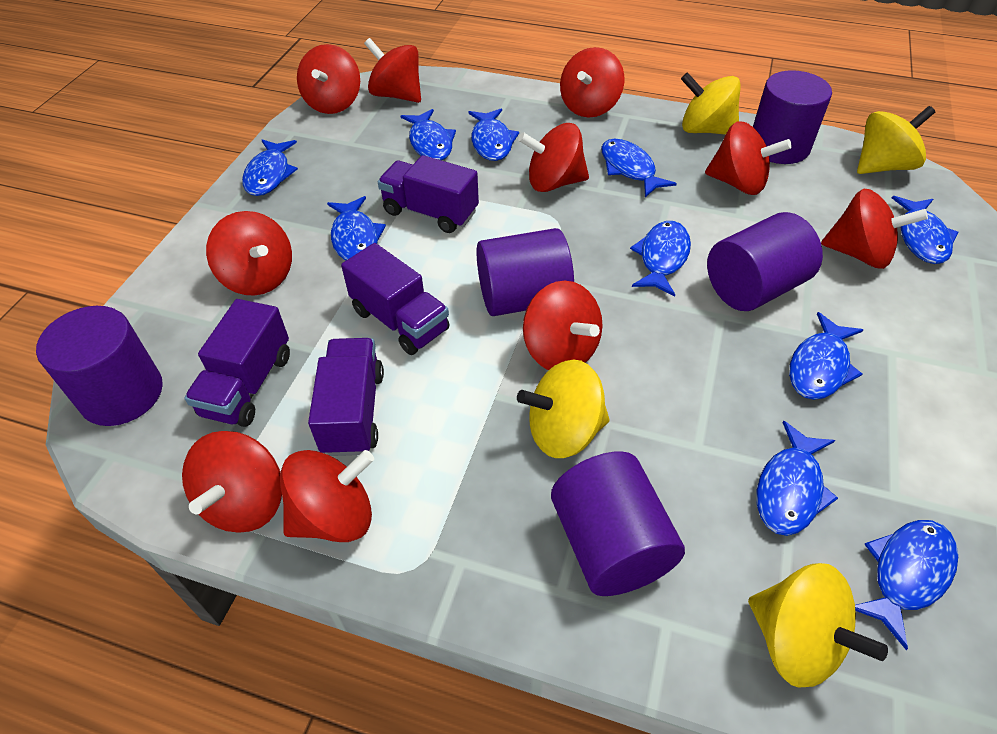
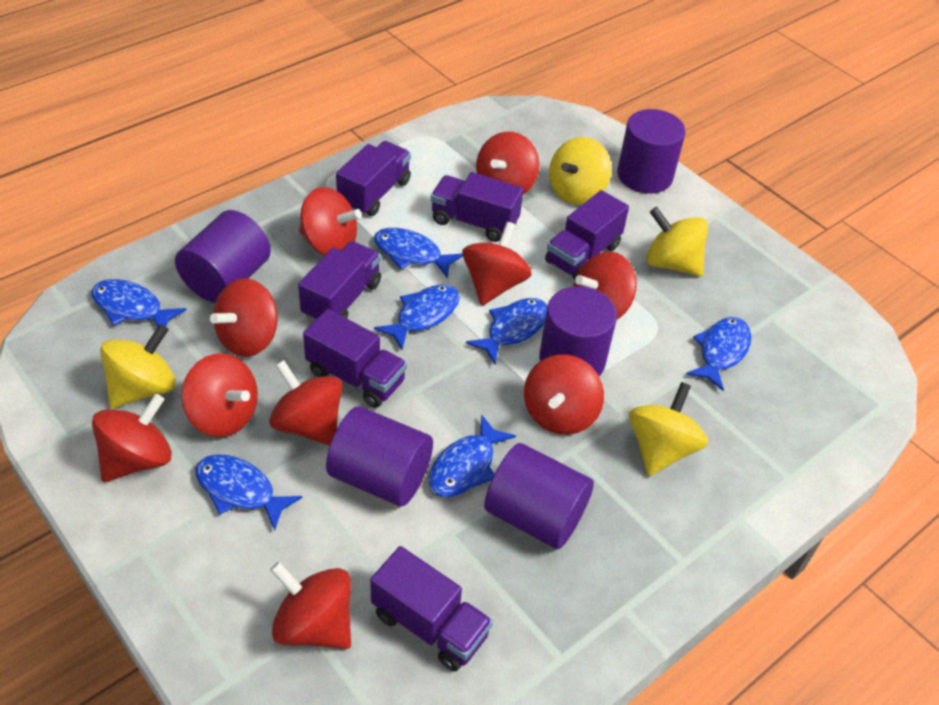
blue fish: [242,140,298,196] [327,196,386,261] [400,109,456,160] [468,108,519,161] [601,138,677,197] [630,221,691,297] [756,421,838,536] [789,312,863,400] [855,520,958,650] [892,196,959,264] = 10 -> [91,279,187,327] [195,454,302,531] [374,228,463,279] [374,285,460,350] [428,414,516,497] [466,298,547,364] [686,317,751,391] = 7
purple truck: [185,299,290,427] [308,338,384,456] [341,243,449,355] [378,155,479,233] = 4 -> [298,241,381,321] [303,309,407,408] [336,141,411,216] [370,546,493,671] [431,172,523,242] [545,190,629,279] = 6

